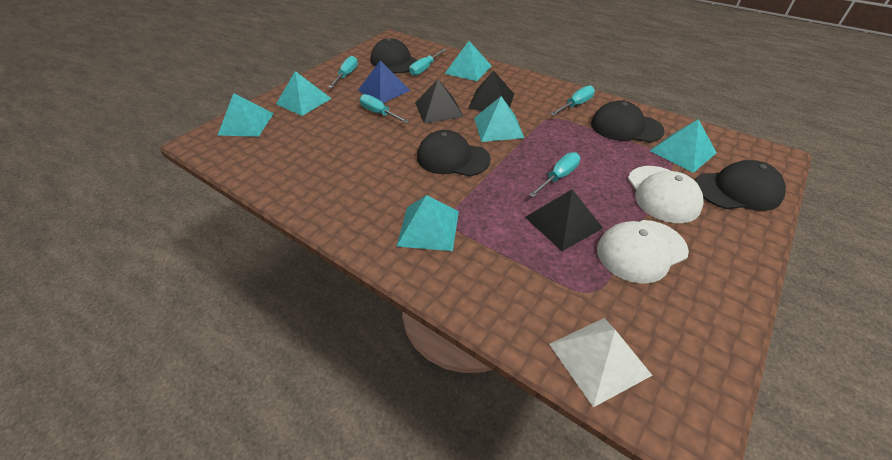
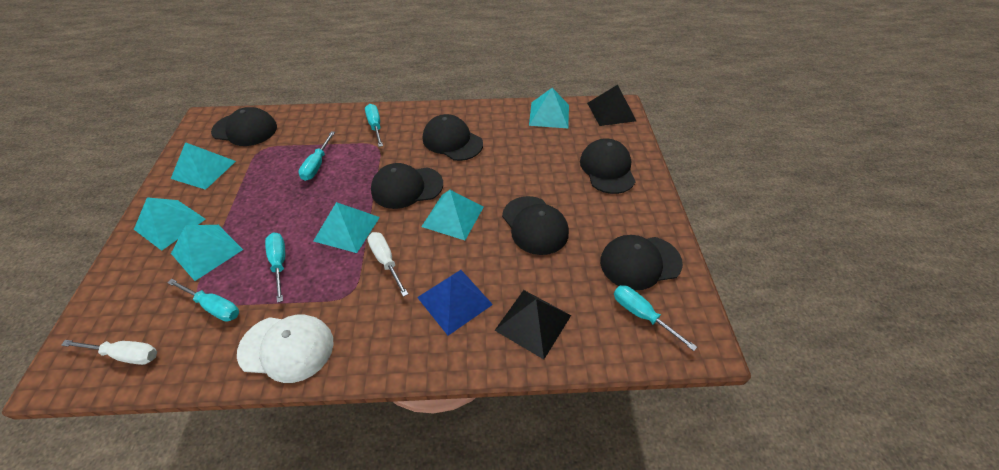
black cap: [371,38,418,73] [417,130,491,177] [591,100,665,143] [695,160,786,211] = 4 -> [211,107,277,146] [371,163,443,209] [423,114,483,161] [502,196,569,255] [580,139,636,194] [600,235,683,290] = 6
black pyramid: [415,79,464,124] [468,70,514,111] [525,189,603,251] = 3 -> [495,290,571,359] [587,85,636,126] = 2
white cap: [597,220,689,284] [628,166,704,223] = 2 -> [237,315,334,383] = 1
white pyramid: [549,318,653,407] = 1 -> none = 0
white screwdriver: none = 0 -> [61,340,157,365] [367,232,408,297] = 2

